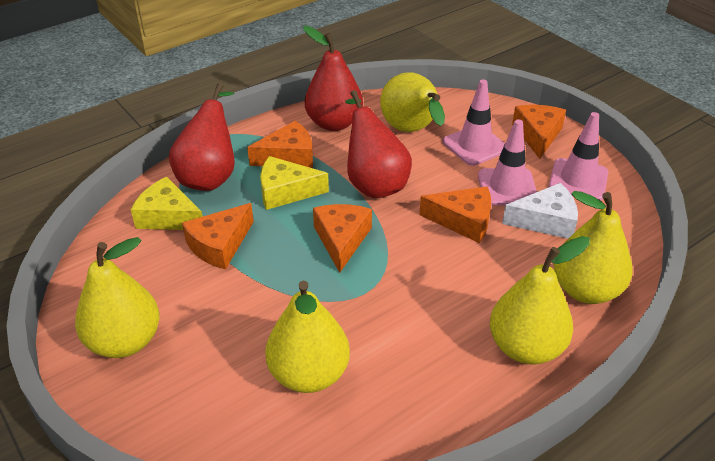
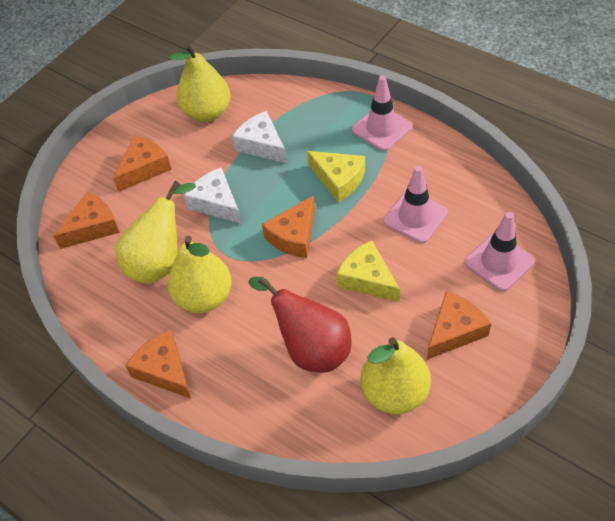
red pear: [169,83,235,191] [303,26,363,131] [345,90,412,198] = 3 -> [248,277,351,373] = 1
white cheese: [502,183,578,239] = 1 -> [184,168,241,224] [232,111,287,163] = 2
yellow pear: [75,237,160,358] [265,281,350,393] [380,72,445,132] [490,236,590,364] [554,191,633,304] = 5 -> [116,181,196,284] [168,236,232,313] [169,44,231,122] [360,337,431,414] = 4

